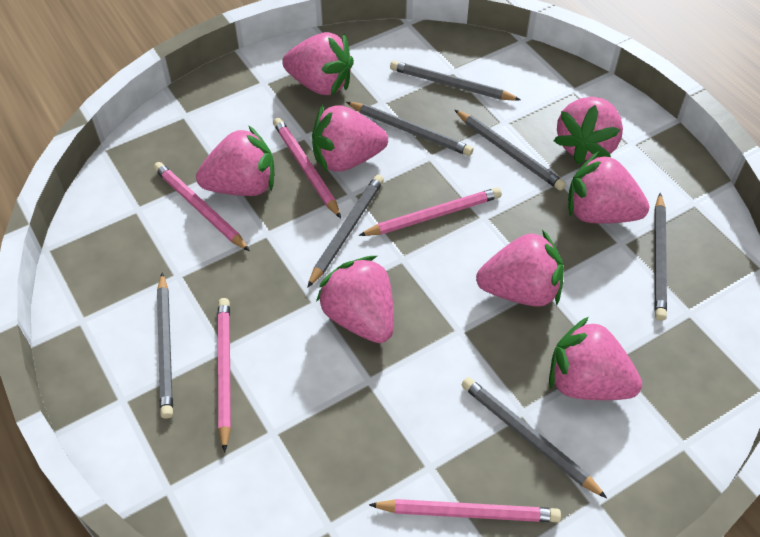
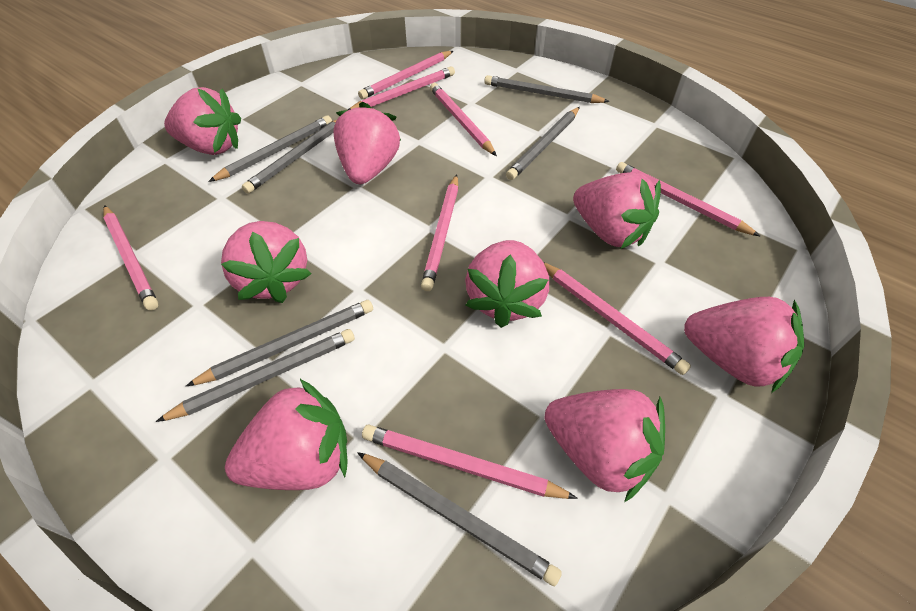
pink pencil: [153,162,250,251] [218,298,231,453] [273,118,341,218] [358,187,502,236] [369,499,561,522] = 5 -> [103,205,159,311] [348,66,455,110] [358,51,453,100] [362,425,578,499] [421,174,458,291] [430,83,497,156] [544,262,691,375] [616,162,760,236] = 8

